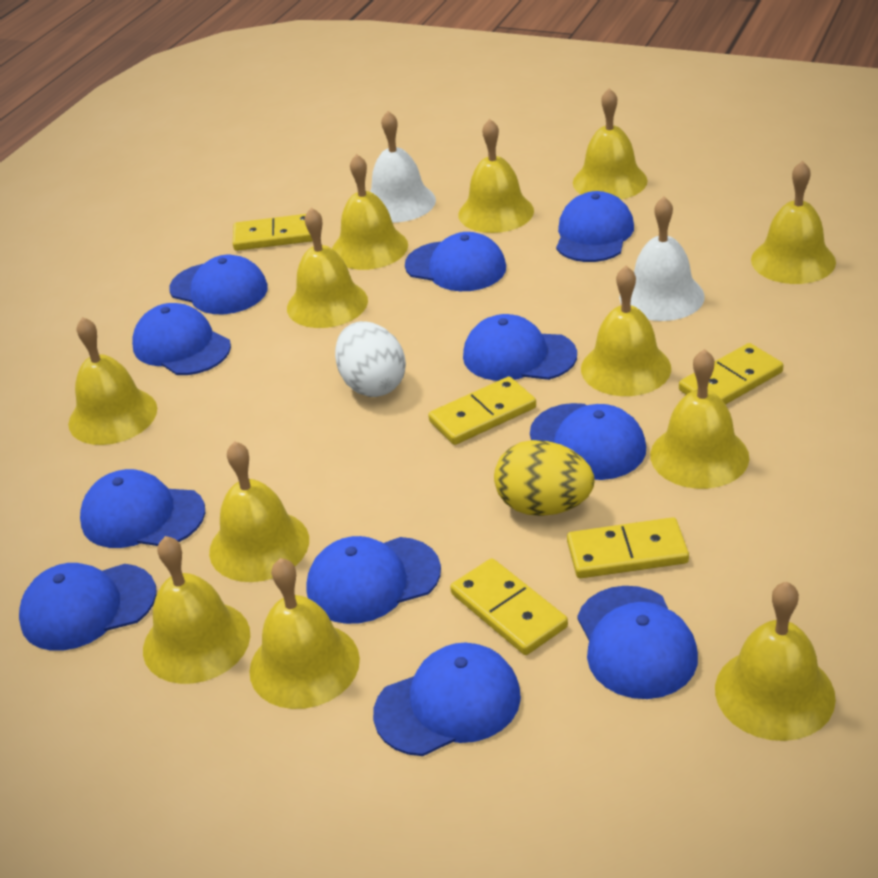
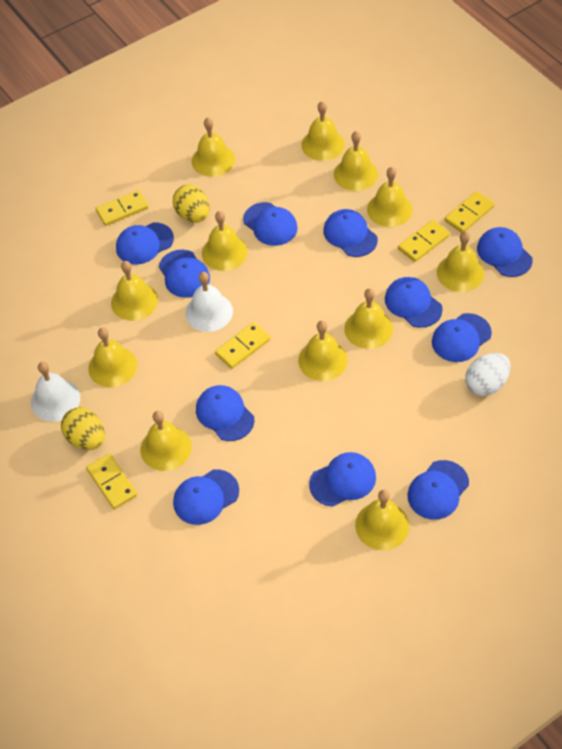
yellow egg: [494,440,594,516] = 1 -> [61,407,105,450] [173,185,210,223] = 2

